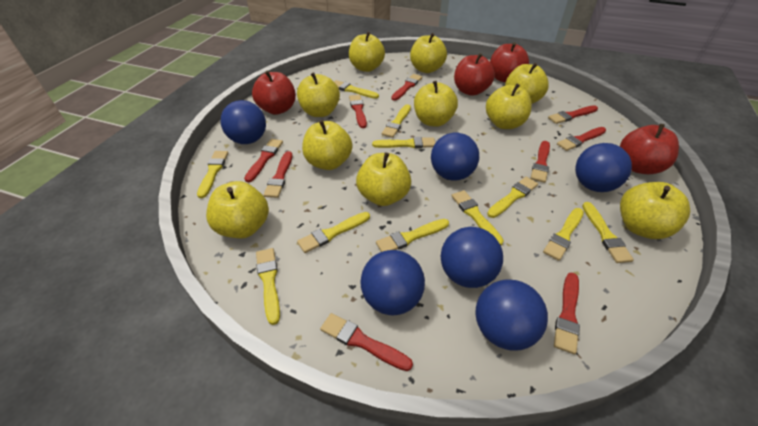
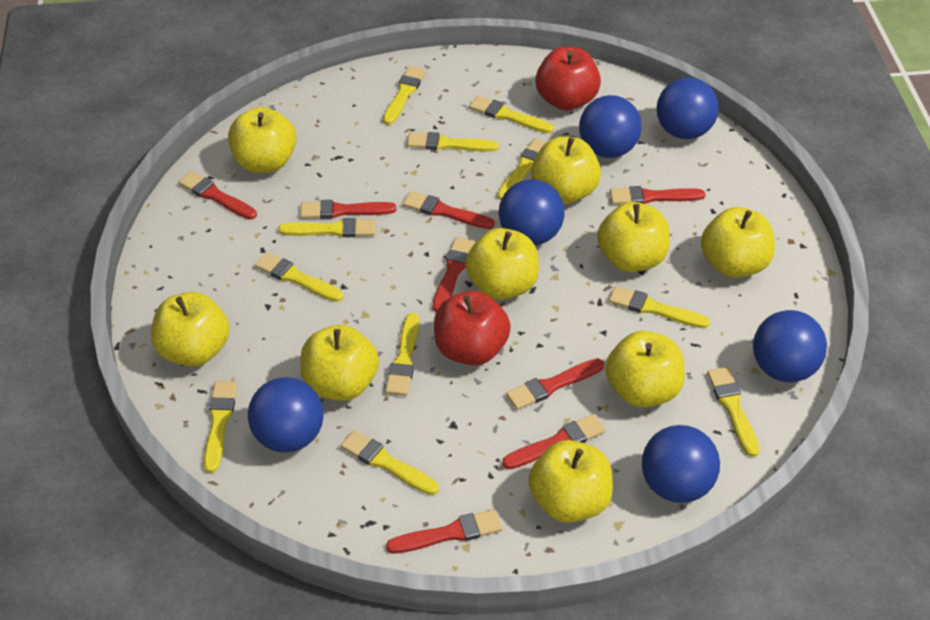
red apple: [252,71,296,115] [454,53,495,96] [490,42,529,83] [620,124,679,174] = 4 -> [434,291,511,365] [535,47,601,111] = 2
red brush: [244,139,283,182] [263,151,292,198] [320,313,413,371] [349,95,367,128] [391,74,422,101] [531,141,550,183] [548,105,598,124] [554,272,580,354] [557,127,606,151] = 9 -> [178,171,257,220] [300,200,396,219] [386,509,502,553] [403,191,495,229] [433,237,475,312] [502,414,605,469] [506,359,604,410] [610,186,705,204] = 8
yellow apple: [206,181,269,238] [297,73,340,117] [302,120,352,170] [349,32,385,72] [356,152,411,206] [410,33,447,73] [414,81,458,127] [486,83,532,129] [505,63,549,104] [620,182,690,239] = 10 -> [151,292,230,367] [228,107,297,173] [301,325,379,401] [465,228,539,300] [528,440,613,523] [531,137,601,204] [597,202,670,272] [605,331,685,408] [701,207,775,278] = 9

